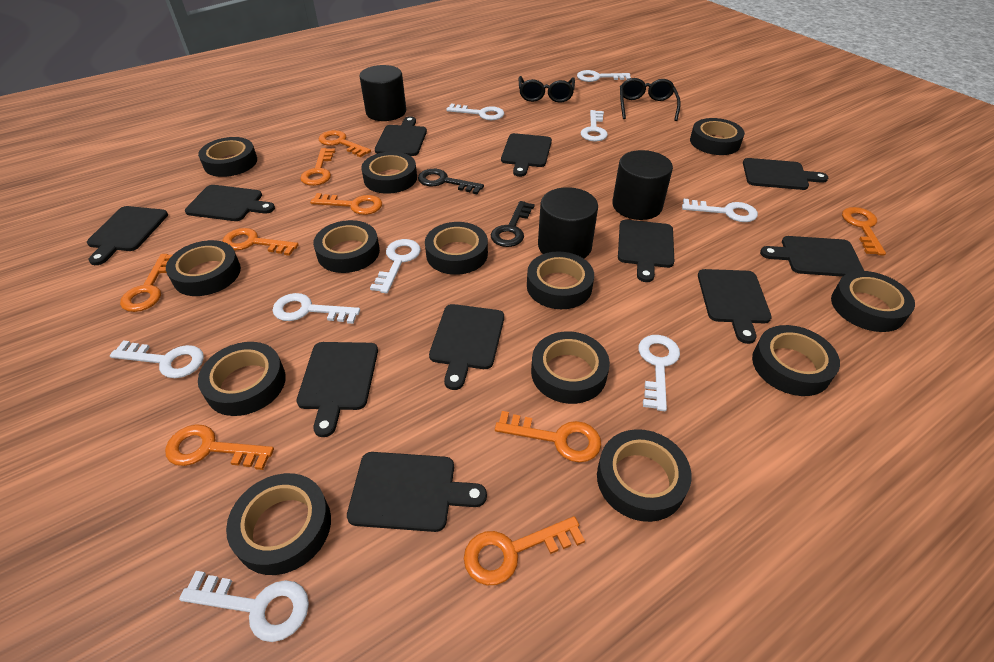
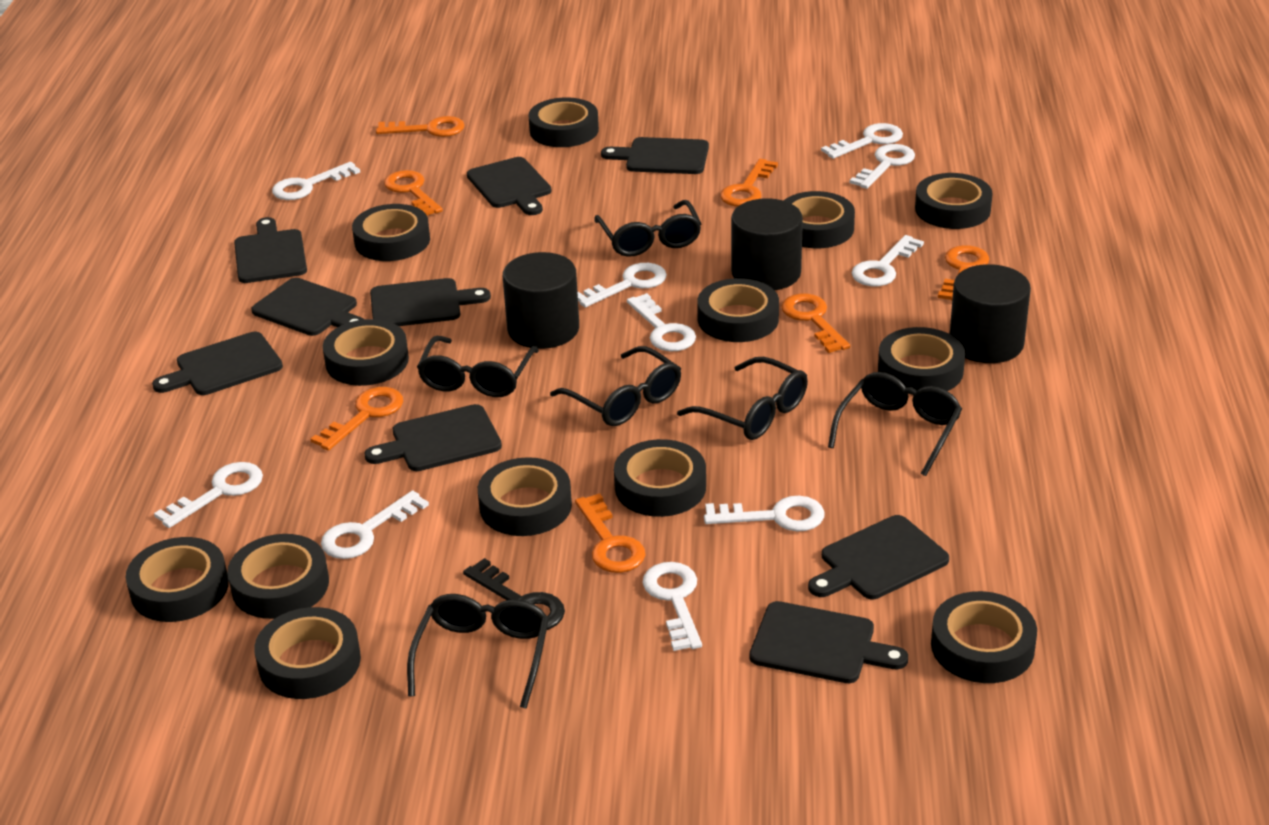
black cutting board: [87,206,168,265] [185,185,275,221] [296,342,378,437] [347,452,487,532] [375,116,427,156] [429,304,504,390] [501,133,552,177] [618,220,674,282] [698,269,772,344] [743,158,828,190] [760,236,864,277] = 11 -> [152,332,283,395] [234,217,307,283] [251,278,364,336] [365,404,502,471] [370,278,491,326] [467,157,552,215] [601,137,709,174] [750,601,908,683] [808,515,949,599] = 9
black glasses: [519,76,575,103] [620,78,681,121] = 2 -> [407,594,549,709] [417,336,539,397] [550,346,681,426] [594,200,702,257] [677,357,808,440] [828,372,962,476] = 6
black key: [418,169,484,194] [491,201,535,247] = 2 -> [463,558,565,630] = 1
orange key: [120,254,172,312] [165,424,274,470] [223,228,299,256] [300,148,335,186] [310,193,382,215] [319,130,371,157] [464,516,585,585] [495,411,601,462] [842,207,886,256] = 9 -> [310,387,403,451] [376,116,465,137] [384,170,443,215] [575,493,646,573] [720,159,778,207] [781,294,850,353] [938,245,989,301] = 7
white key: [110,340,204,378] [179,571,309,642] [273,293,360,324] [370,239,421,294] [446,104,504,120] [577,70,631,82] [581,110,608,141] [638,335,680,411] [682,199,758,222] = 9 -> [154,462,263,528] [272,162,360,200] [321,490,429,559] [578,263,667,307] [627,293,696,351] [643,562,702,651] [704,496,825,531] [821,123,903,159] [849,144,915,189] [852,235,924,286] = 10

